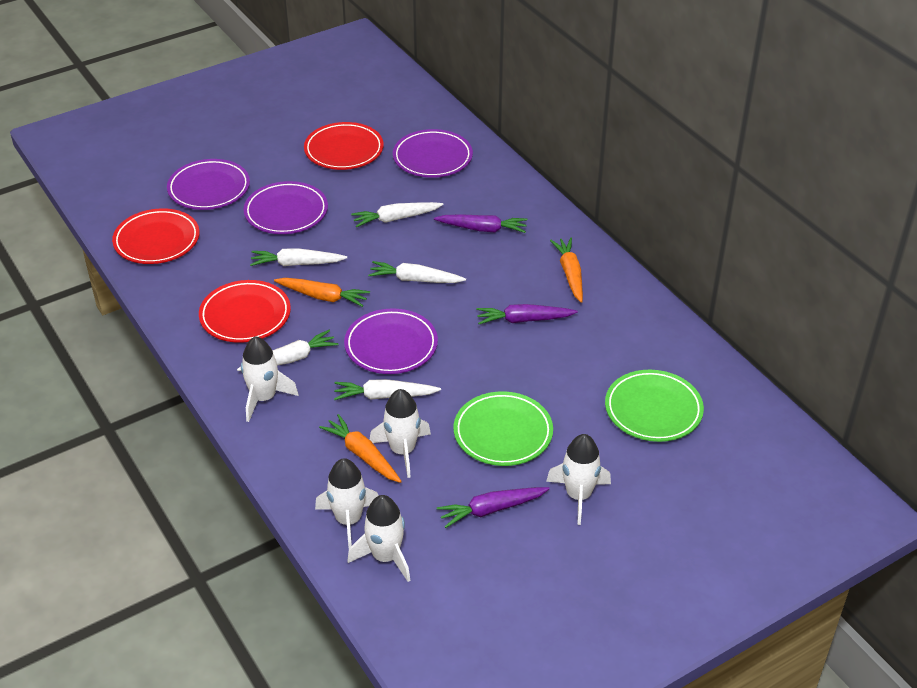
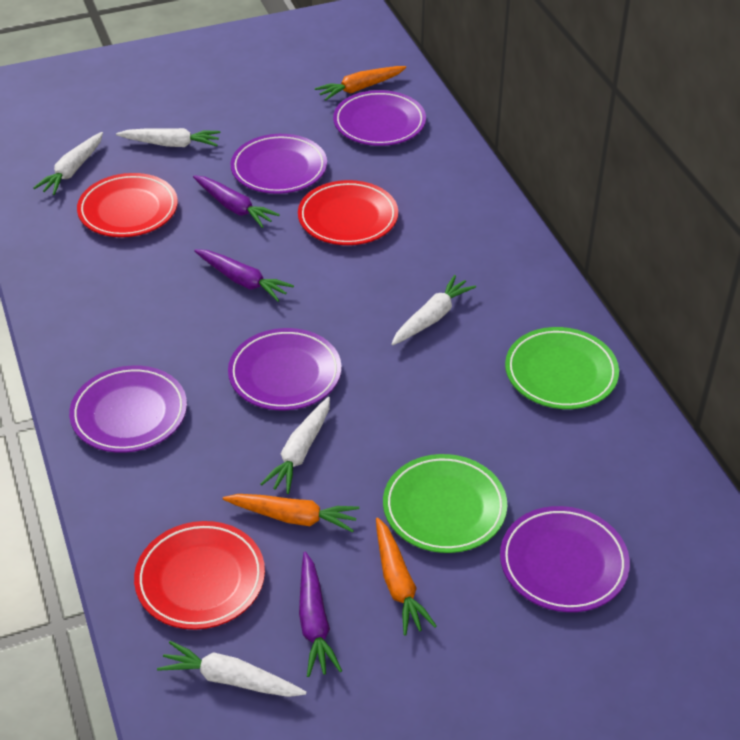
purple plate: [167,159,250,210] [244,181,328,234] [344,308,438,374] [393,129,473,178] = 4 -> [69,365,187,453] [228,328,341,410] [230,134,327,194] [333,90,426,146] [500,506,630,612] = 5
white rocket: [241,336,299,422] [315,458,379,548] [347,495,410,582] [370,389,431,478] [546,434,611,525] = 5 -> none = 0

